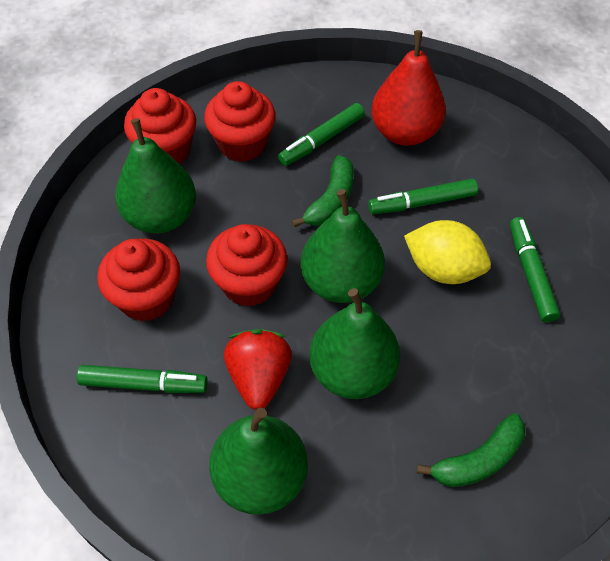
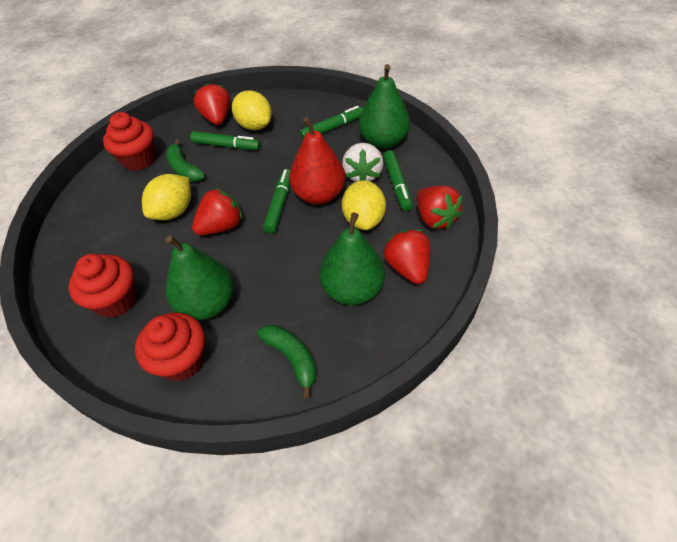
green pear: [115,118,196,234] [209,408,308,515] [301,189,385,303] [309,288,400,399] = 4 -> [165,235,234,320] [319,212,385,305] [359,64,410,149] = 3
red cupcake: [97,239,180,321] [124,88,196,164] [204,81,276,162] [206,224,287,307] = 4 -> [68,254,137,318] [103,112,155,171] [135,313,205,382] = 3
red strawberry: [224,329,292,410] = 1 -> [192,188,243,235] [194,83,230,125] [383,229,430,284] [417,186,462,229] = 4
white strawberry: none = 0 -> [342,143,383,182] = 1
yellow lemon: [404,220,491,284] = 1 -> [142,174,191,220] [232,91,272,130] [342,180,386,230] = 3

